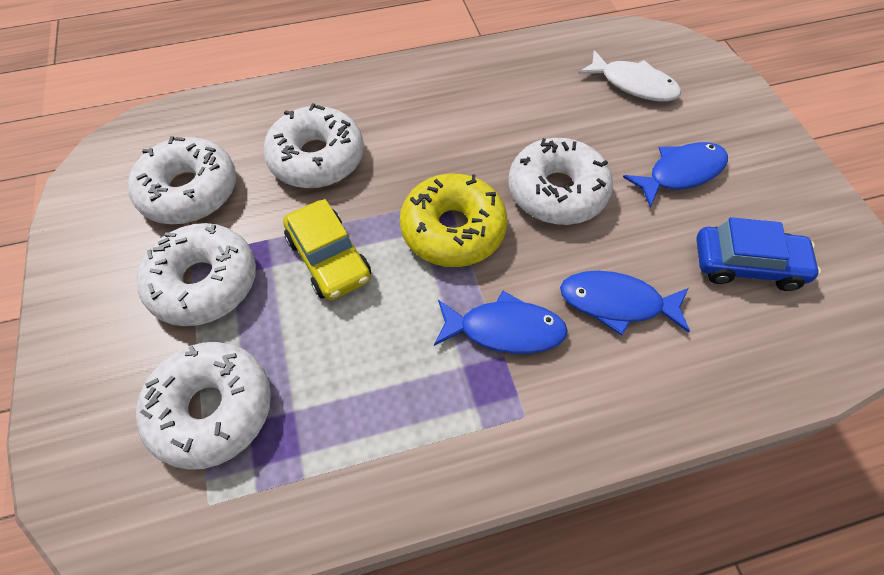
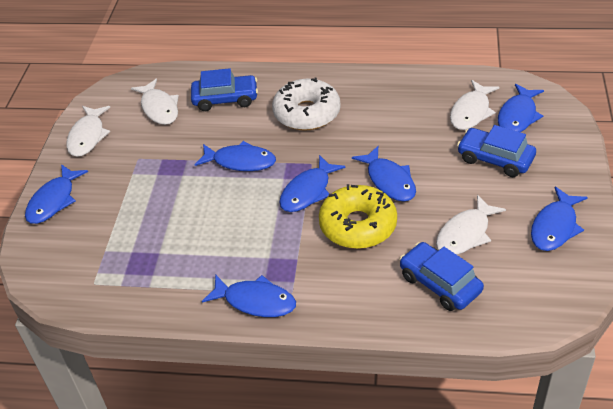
blue car: [696,217,821,291] = 1 -> [191,68,258,111] [400,242,484,311] [457,125,536,177] = 3
blue fish: [434,291,568,354] [560,271,690,335] [623,142,728,207] = 3 -> [25,164,88,224] [194,141,276,171] [202,274,296,317] [279,155,345,212] [352,146,416,201] [498,84,544,132] [531,187,588,251] = 7
white donut: [128,136,236,224] [136,342,271,470] [137,223,256,326] [263,103,364,188] [509,138,613,225] = 5 -> [272,77,341,131] = 1
white fish: [578,50,681,102] = 1 -> [66,106,110,157] [131,79,179,125] [436,195,506,255] [450,80,499,130] = 4
yellow car: [283,199,371,301] = 1 -> none = 0

